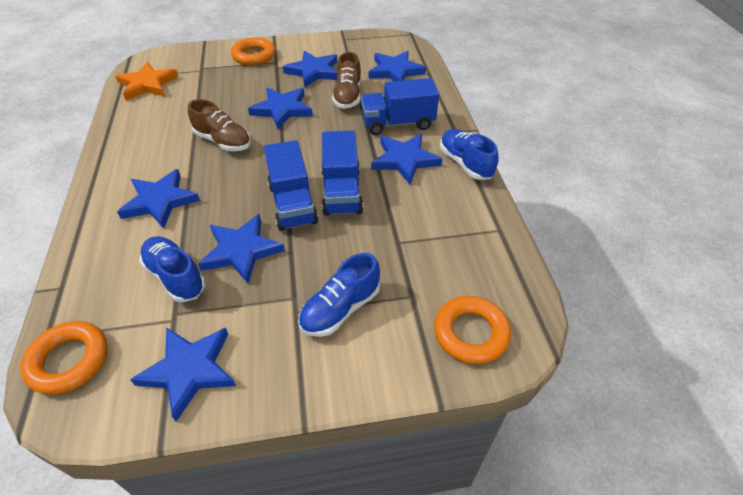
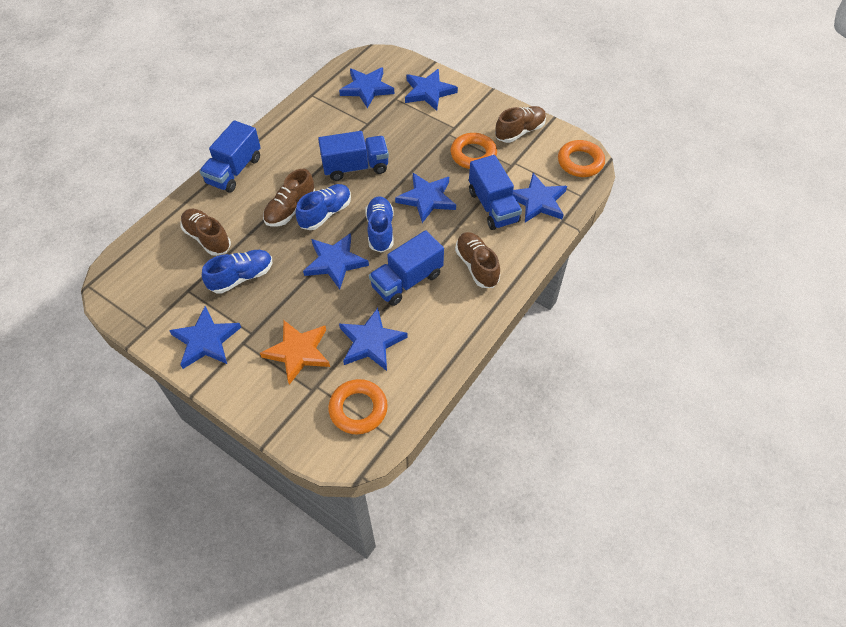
blue truck: [264,140,318,231] [321,130,363,216] [361,78,439,135] = 3 -> [199,120,261,193] [318,131,389,181] [369,230,444,306] [469,155,522,230] = 4
brown shoe: [188,99,251,151] [332,52,361,109] = 2 -> [180,209,231,256] [263,169,315,227] [455,232,500,288] [495,106,546,143] = 4

